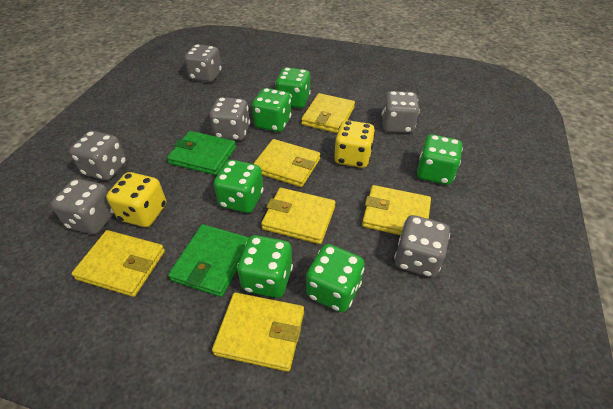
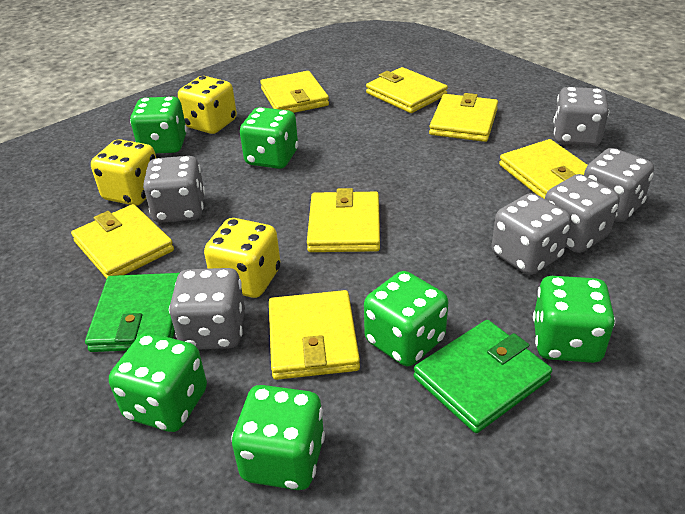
yellow dice: [106,172,166,227] [334,120,375,168] = 2 -> [91,139,156,205] [178,76,237,134] [204,218,280,298] = 3
yellow wallet: [72,230,165,297] [212,292,304,372] [253,139,320,187] [261,188,336,244] [301,93,355,133] [362,185,431,235] = 6 -> [71,204,174,279] [260,71,329,113] [269,290,360,380] [307,188,380,252] [366,67,448,113] [429,93,498,142] [499,139,588,199] = 7

